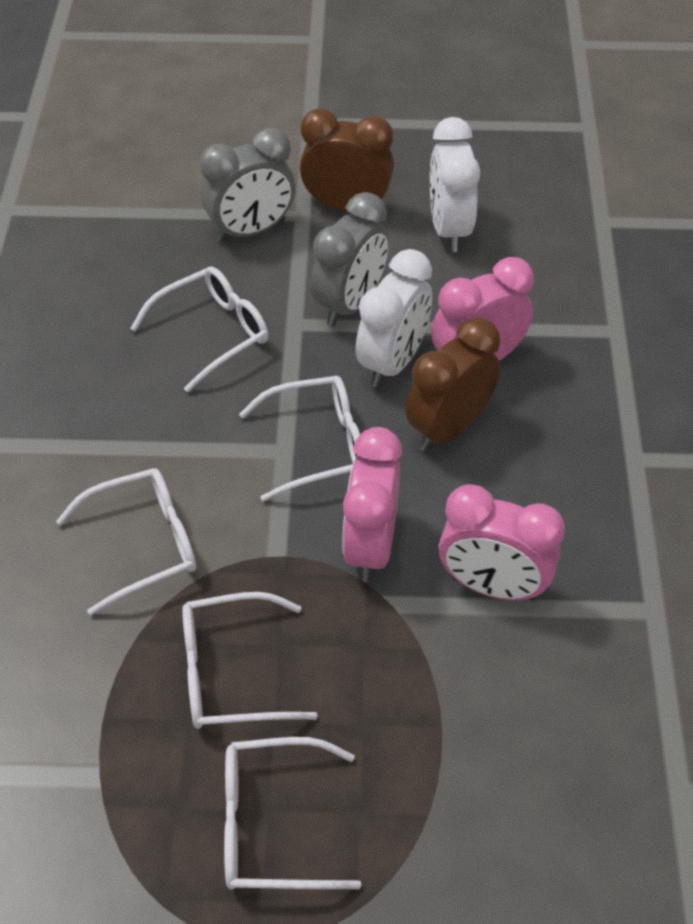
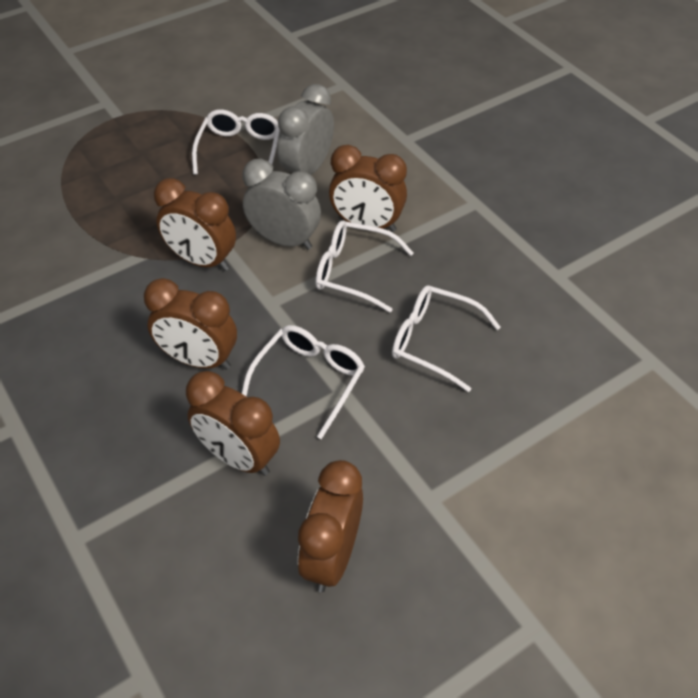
brown clock: [300,108,394,211] [405,317,500,452] = 2 -> [144,278,237,370] [154,178,236,271] [186,371,280,476] [298,460,363,592] [329,145,407,232] = 5
pink clock: [342,427,402,582] [431,257,534,361] [439,484,565,601] = 3 -> none = 0
white clock: [355,249,432,388] [430,117,480,252] = 2 -> none = 0
white glasses: [56,468,196,616] [131,266,268,392] [182,592,318,729] [224,737,362,890] [239,376,360,502] = 5 -> [192,109,280,175] [242,325,365,439] [315,221,414,313] [392,285,501,392] = 4

